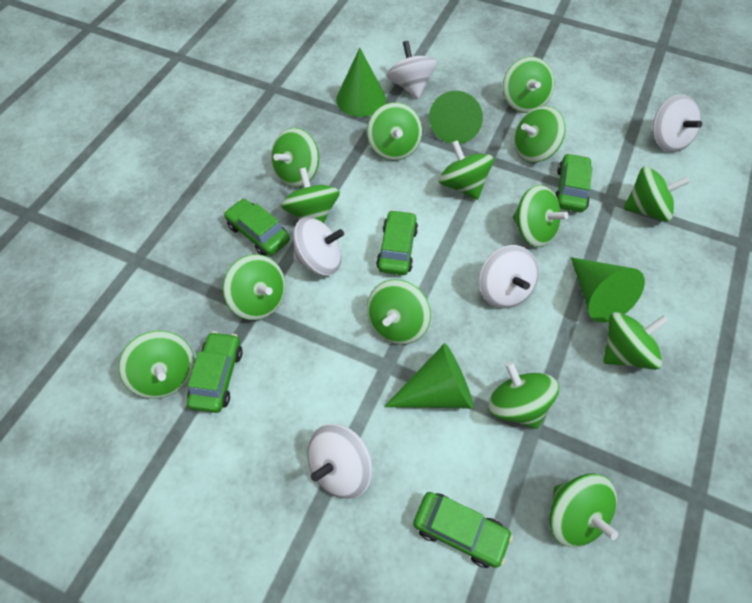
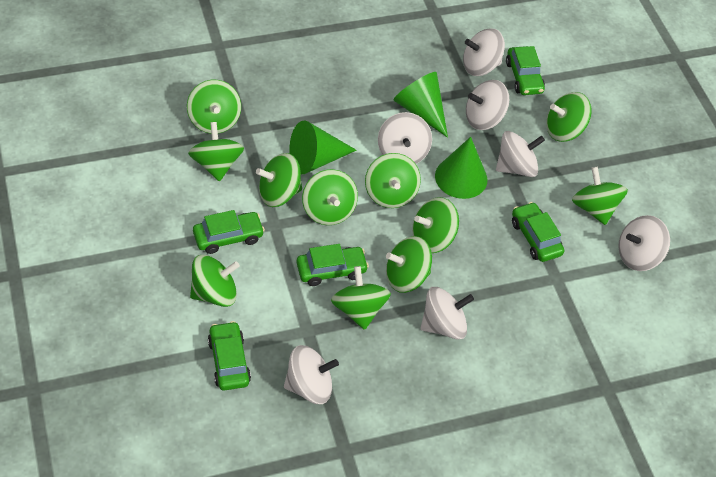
green cone: [336,48,386,117] [384,343,473,409] [429,91,483,144] [571,257,645,323] = 4 -> [290,120,357,174] [393,72,448,138] [435,137,487,199] = 3
green spinning top: [119,331,194,399] [223,254,286,320] [271,128,319,187] [281,167,340,223] [366,279,431,345] [367,102,422,161] [439,140,494,200] [488,362,559,429] [502,57,554,113] [513,185,569,247] [514,106,566,163] [549,473,618,548] [603,312,669,370] [623,167,690,222] = 14 -> [187,80,241,134] [188,122,244,182] [190,255,240,307] [256,153,302,207] [302,169,358,225] [331,266,391,330] [365,153,421,208] [386,236,432,293] [412,197,459,253] [546,92,592,142] [572,167,628,225] = 11
white spinning top: [293,217,344,276] [307,424,372,499] [386,41,437,99] [479,245,538,309] [653,94,702,153] = 5 -> [284,345,339,404] [378,112,432,164] [421,287,474,340] [463,28,505,76] [466,80,509,130] [496,131,545,177] [619,215,670,271] = 7

